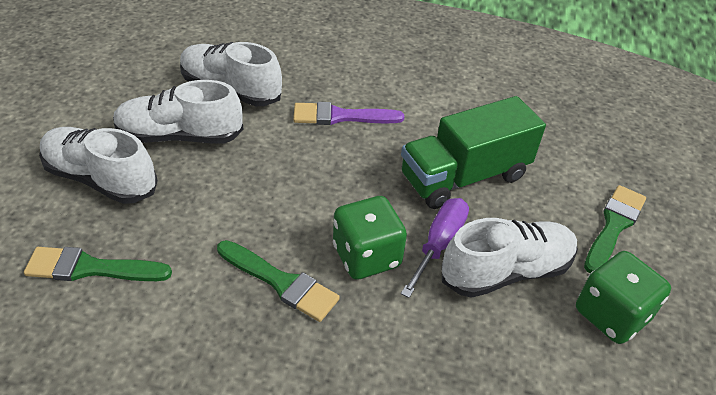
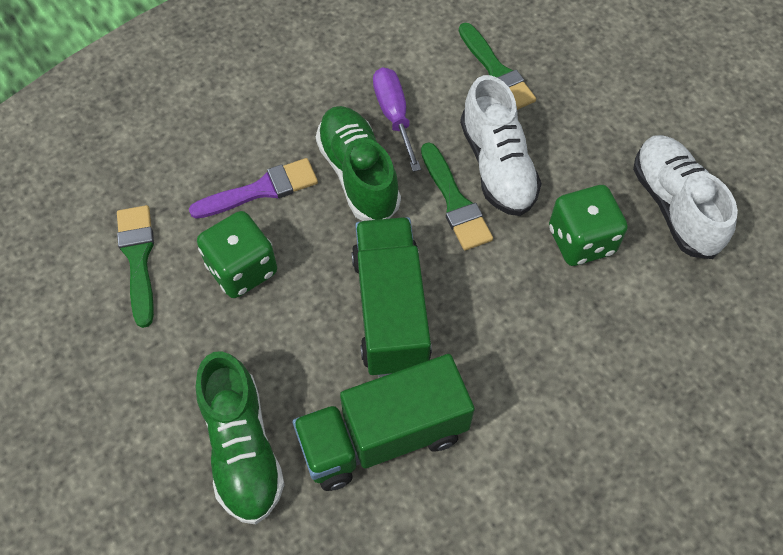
green shoe: none = 0 -> [196,351,285,524] [316,106,401,221] = 2
green truck: [401,96,546,209] = 1 -> [293,354,475,491] [351,217,432,377] = 2
white shoe: [39,127,158,204] [113,80,243,144] [180,42,282,106] [442,218,578,298] = 4 -> [460,75,542,216] [633,135,738,259] = 2

